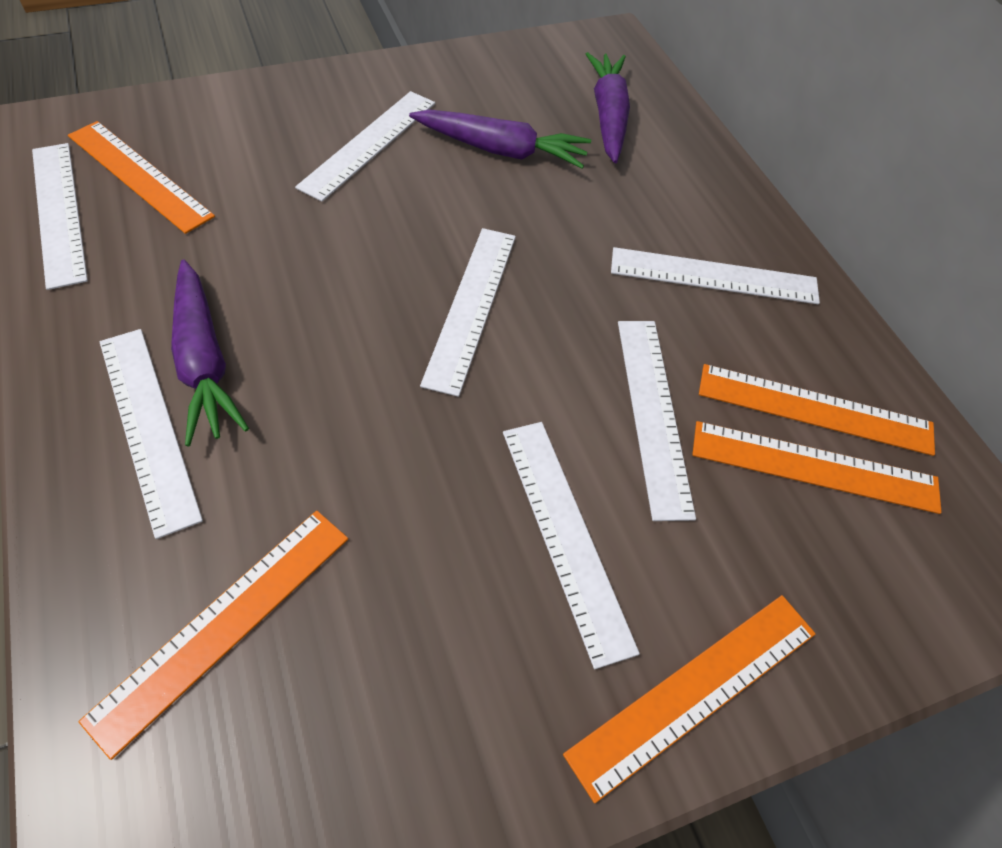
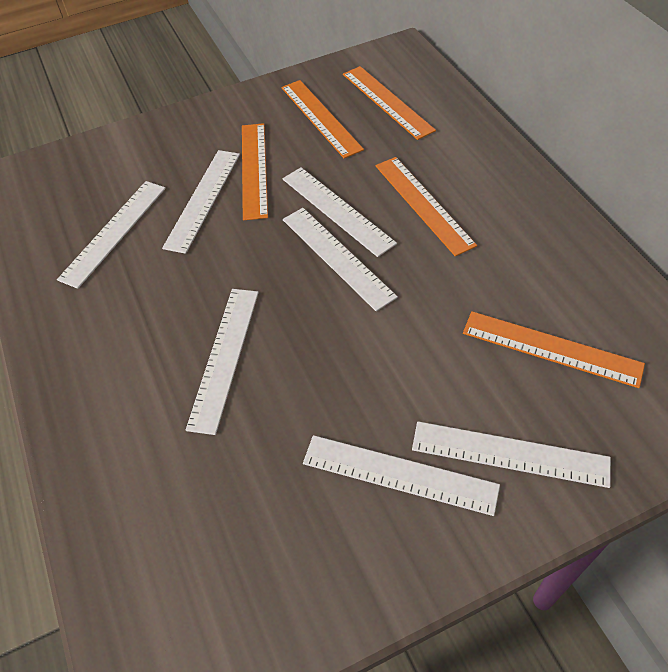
purple carrot: [171,259,249,446] [409,110,591,169] [586,52,630,163] = 3 -> none = 0

